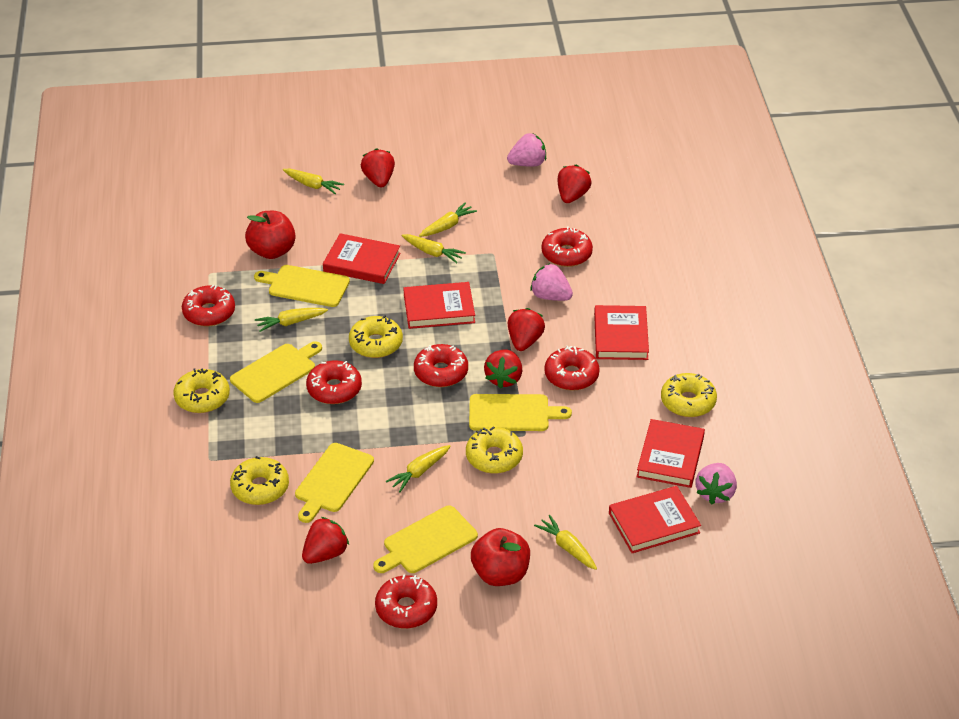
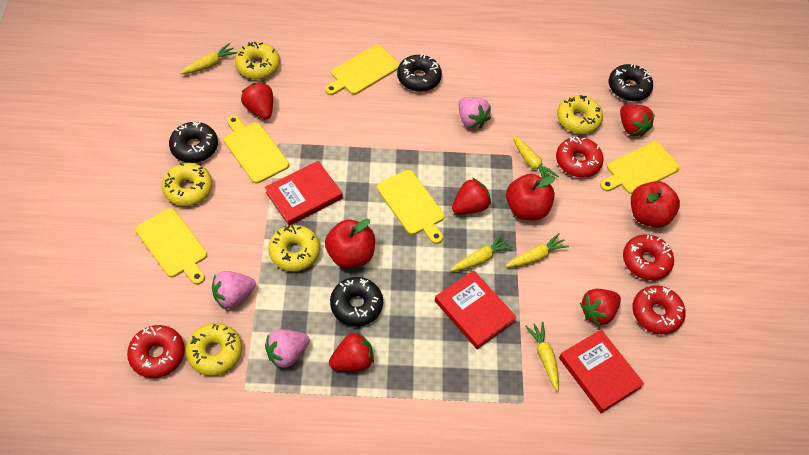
black donut: none = 0 -> [169,122,218,163] [330,277,383,327] [397,54,442,92] [609,64,653,101] = 4
red apple: [245,211,296,259] [471,528,530,586] = 2 -> [325,219,375,269] [506,174,555,220] [631,181,680,228] = 3
red book: [323,233,401,284] [404,282,475,329] [594,305,649,360] [609,486,701,553] [636,419,705,488] = 5 -> [265,161,343,226] [435,270,517,349] [559,330,644,413] = 3
red donut: [182,285,235,326] [306,360,362,404] [375,575,437,628] [414,344,468,387] [542,226,593,267] [544,346,600,391] = 6 -> [127,325,185,378] [556,137,604,178] [623,234,674,280] [632,285,686,334] = 4
yellow carrot: [255,308,328,332] [283,169,344,194] [386,445,450,492] [402,234,466,263] [419,203,477,237] [534,515,597,570] = 6 -> [180,43,237,74] [450,234,513,271] [506,233,569,267] [513,135,559,178] [525,322,559,391] = 5

